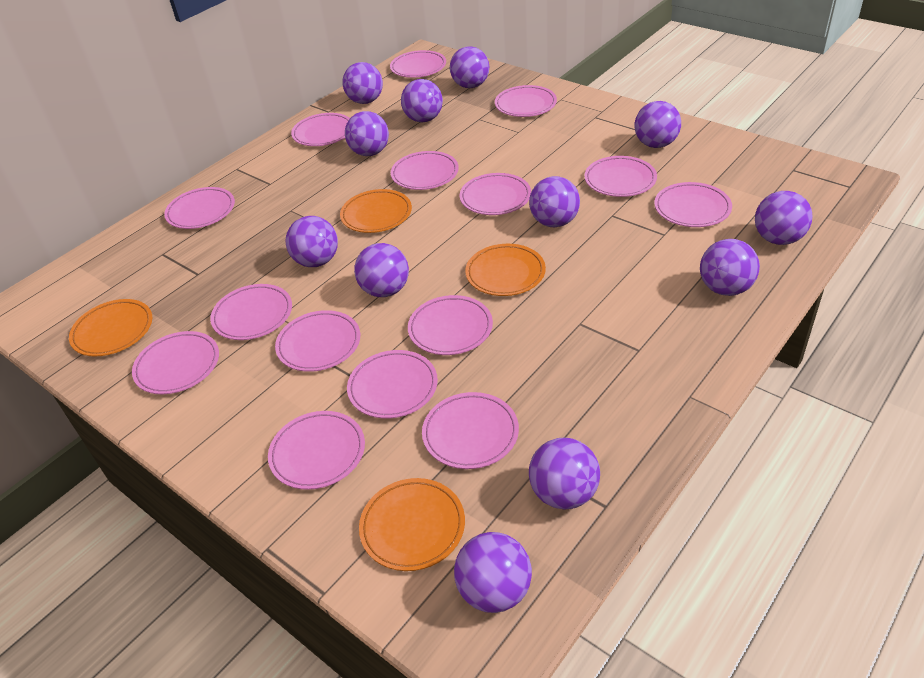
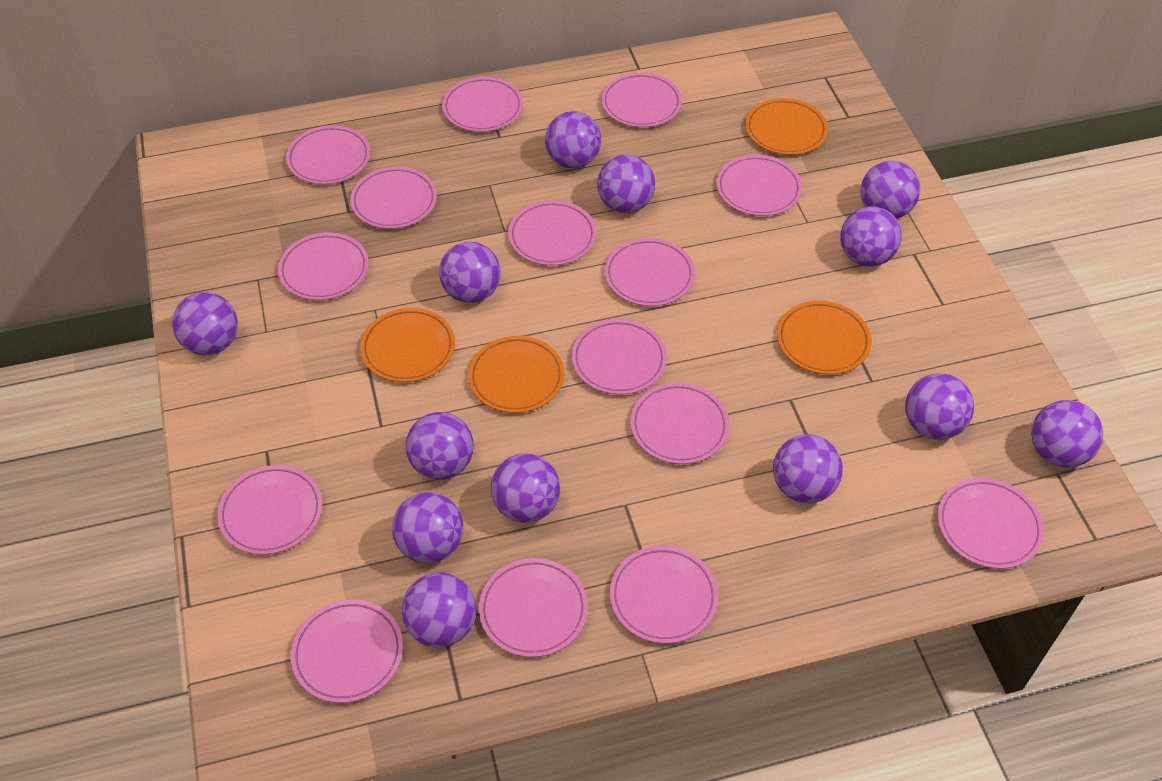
purple ball: [286,216,338,267] [342,62,383,104] [345,111,389,156] [354,243,409,297] [401,79,443,123] [450,46,489,88] [454,532,532,613] [529,176,580,227] [529,438,600,510] [634,101,681,148] [700,239,760,296] [755,191,813,245] = 12 -> [172,292,238,355] [392,492,464,563] [402,573,476,648] [405,412,474,480] [439,242,501,303] [491,453,560,523] [545,111,601,169] [597,155,655,213] [773,434,843,503] [840,206,902,267] [861,161,920,219] [905,373,974,440] [1031,400,1103,467] = 13

